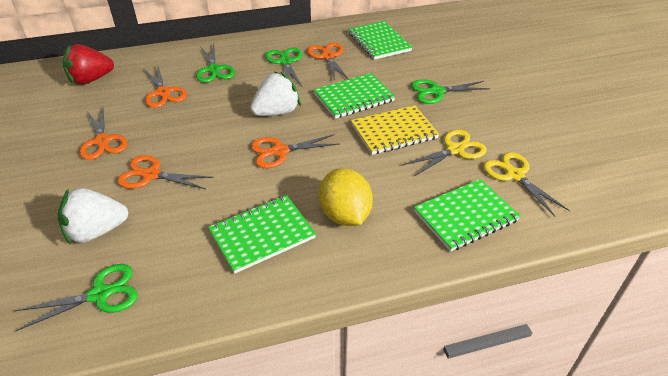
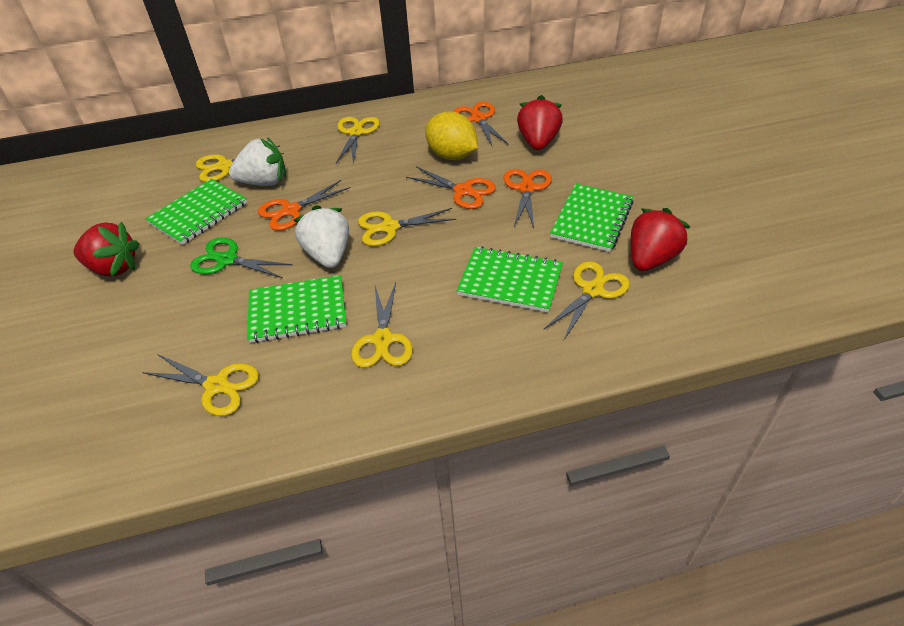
green scissors: [15,264,138,331] [196,44,235,83] [265,48,302,86] [411,79,490,104] = 4 -> [190,237,293,278] = 1
orange scissors: [79,108,127,160] [117,155,214,189] [144,67,187,108] [251,134,339,168] [307,42,348,81] = 5 -> [258,180,351,231] [406,166,496,209] [454,102,509,148] [503,169,552,228] = 4
red strawberry: [62,44,114,85] = 1 -> [74,222,139,276] [517,95,563,150] [631,208,691,271] = 3
yellow notebook: [351,105,439,155] = 1 -> none = 0
yellow scissors: [403,130,487,176] [483,152,570,217] = 2 -> [142,354,259,416] [195,145,284,182] [336,117,380,164] [351,282,413,368] [358,208,457,246] [543,261,630,340] = 6

